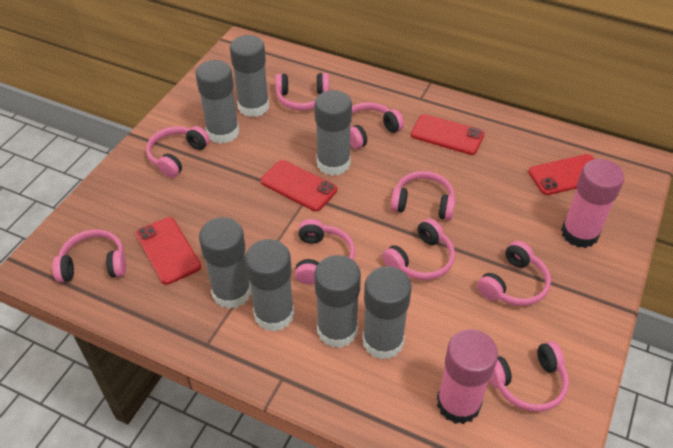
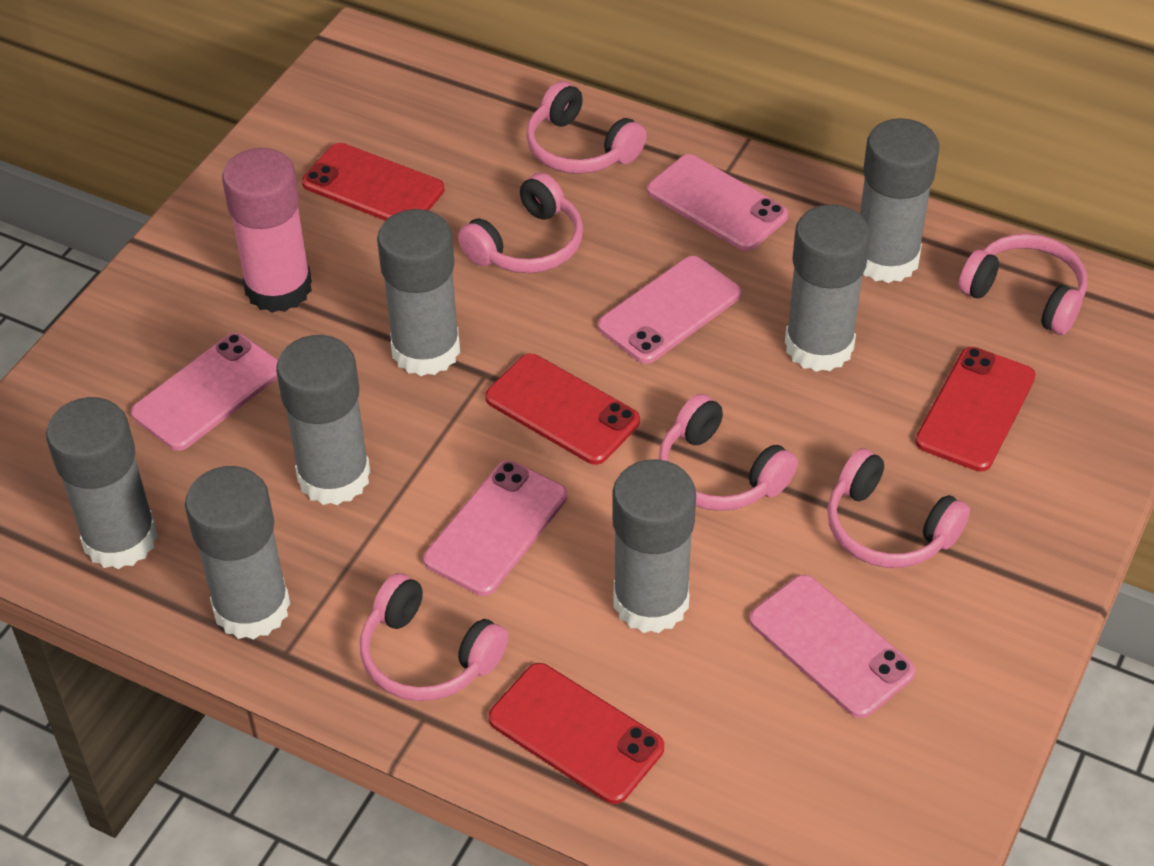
pink glue stick: [437,329,498,424] [561,159,624,248] = 2 -> [222,148,312,313] = 1
pink headphones: [52,229,126,283] [146,126,210,178] [275,73,329,111] [295,219,355,284] [350,102,404,149] [382,218,455,280] [391,171,456,220] [477,241,551,306] [489,341,569,412] = 9 -> [360,573,508,701] [458,173,583,273] [526,81,647,174] [659,394,798,511] [827,448,970,568] [958,234,1087,335] = 6
pink phone: none = 0 -> [131,333,278,451] [423,460,567,596] [598,256,741,364] [647,154,788,251] [749,575,916,718] = 5

